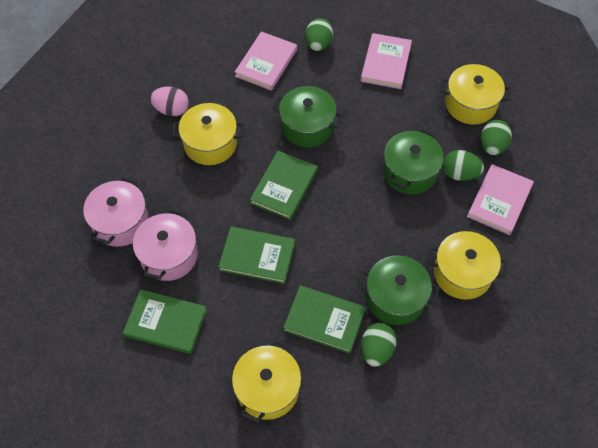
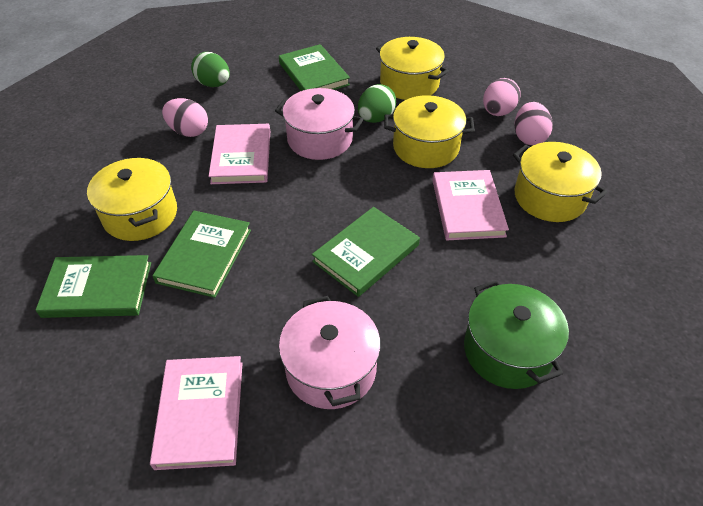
green egg: [305,18,333,51] [361,323,396,367] [443,150,484,181] [481,120,512,155] = 4 -> [191,52,230,87] [358,84,396,123] = 2
green pot: [272,86,343,148] [358,255,439,325] [383,129,444,194] = 3 -> [464,280,569,389] = 1
pink egg: [150,87,189,116] = 1 -> [162,98,208,137] [483,78,521,116] [514,102,553,145] = 3

